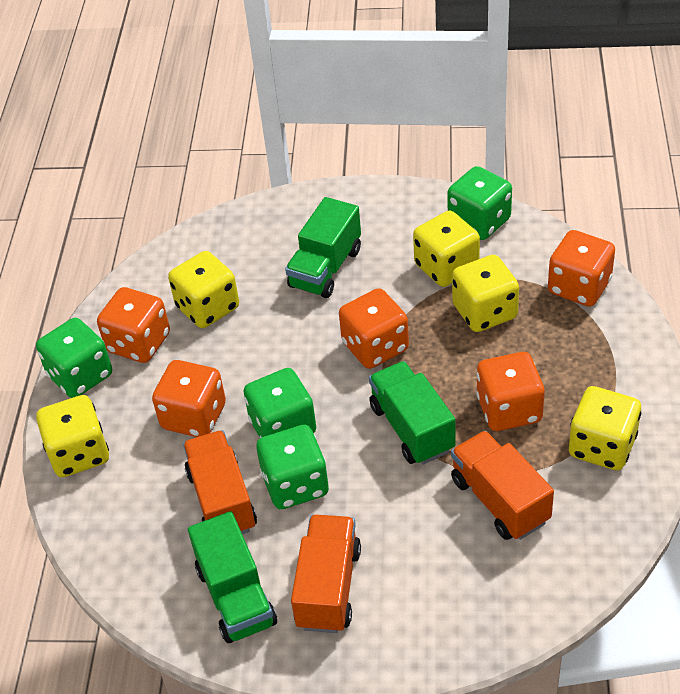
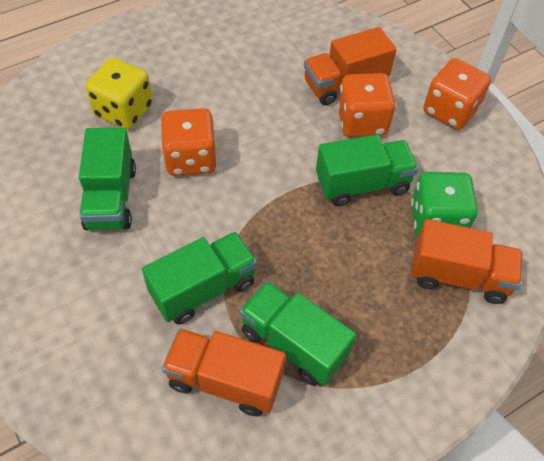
green dice: [36,318,112,398] [244,368,316,438] [256,425,329,509] [447,166,512,240] = 4 -> [411,172,478,237] = 1
green truck: [188,511,277,643] [285,197,361,298] [369,361,456,465] = 3 -> [79,128,136,230] [142,232,257,325] [240,281,356,386] [316,134,418,206] = 4
orange dice: [97,287,170,363] [152,360,226,437] [339,288,409,369] [476,352,545,431] [548,230,615,307] = 5 -> [161,108,217,176] [337,73,395,137] [423,58,491,130] = 3
yellow dice: [36,395,109,477] [168,251,239,328] [413,211,480,287] [452,255,519,332] [569,386,641,470] = 5 -> [86,58,153,129] = 1

